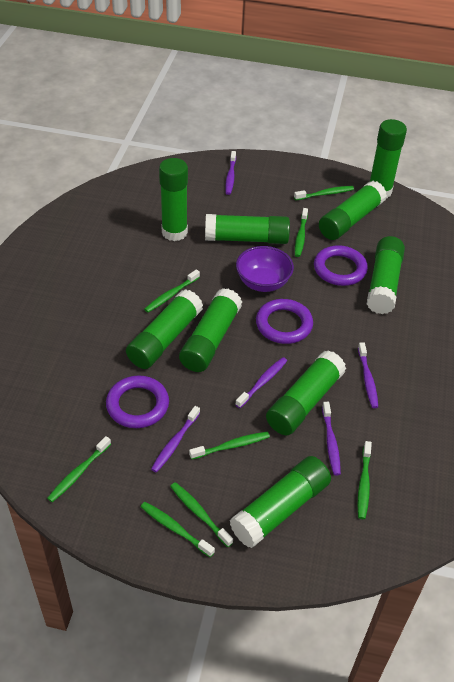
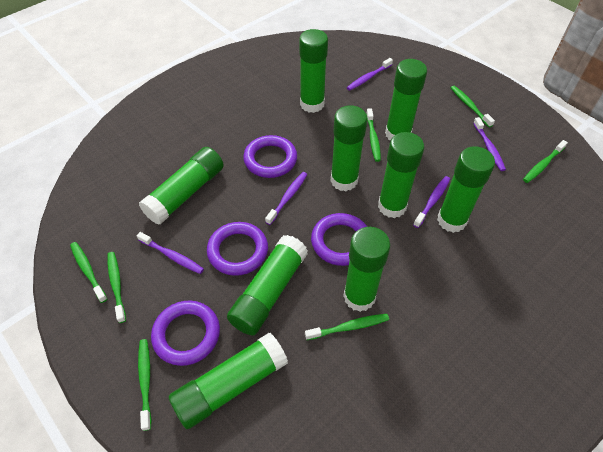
green toothbrush: [47,436,111,502] [140,502,215,557] [144,269,200,313] [170,482,233,547] [189,432,270,460] [294,186,354,200] [295,208,308,257] [358,441,372,519] = 8 -> [70,242,107,303] [108,252,126,323] [138,339,151,431] [305,314,389,340] [366,108,381,162] [451,86,495,127] [523,140,568,183] = 7
purple bowl: [236,246,294,292] = 1 -> none = 0
purple ring: [106,376,169,428] [256,299,313,344] [314,245,368,286] = 3 -> [151,300,220,366] [207,222,268,276] [243,135,297,178] [311,213,367,266] = 4

